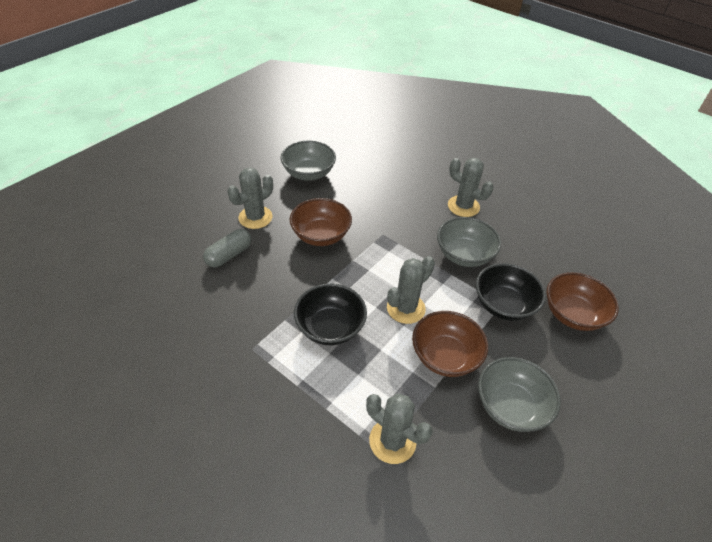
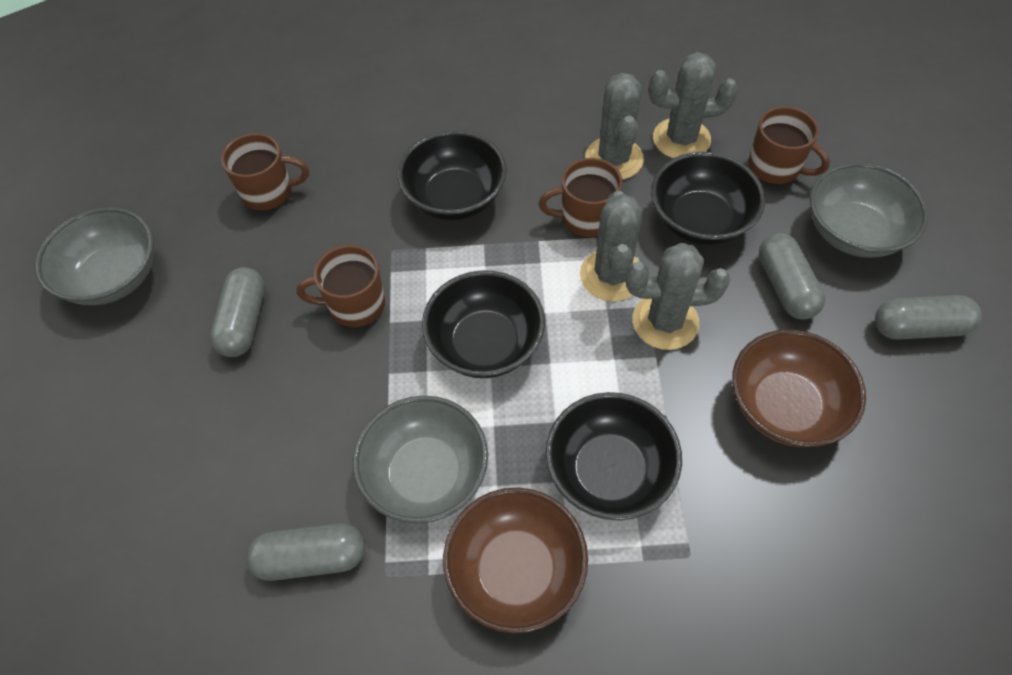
black bowl: [294,283,367,345] [476,263,546,321] = 2 -> [398,130,507,220] [422,270,545,378] [546,392,682,520] [651,152,765,245] = 4
brown bowl: [290,198,352,246] [412,311,488,377] [546,272,619,331] = 3 -> [443,487,588,634] [732,330,866,447] = 2
brown mug: none = 0 -> [221,133,309,211] [297,245,385,327] [539,158,623,237] [748,106,830,185] = 4
grey capsule: [203,229,252,268] = 1 -> [210,267,265,357] [246,523,365,581] [759,233,825,320] [875,295,982,340] = 4

